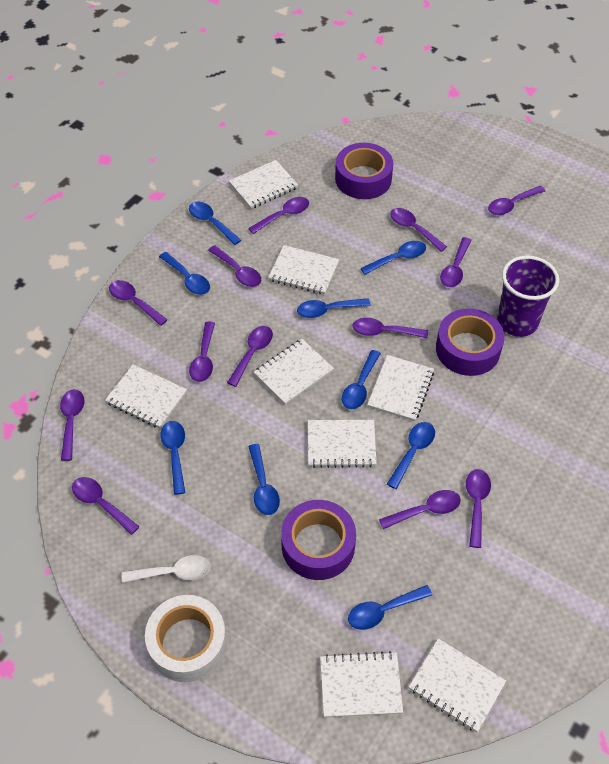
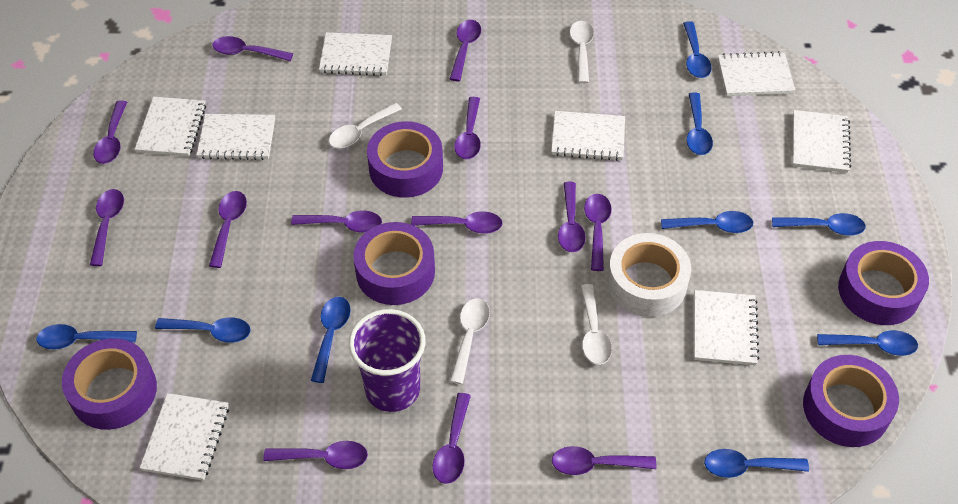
purple tape: [281,500,356,580] [335,143,393,199] [436,308,505,376] = 3 -> [62,338,157,430] [353,222,435,305] [367,121,443,198] [803,355,899,447] [838,241,929,325] = 5
white spoon: [122,555,211,583] = 1 -> [329,103,402,148] [450,298,490,384] [570,21,594,83] [581,284,612,365] = 4

